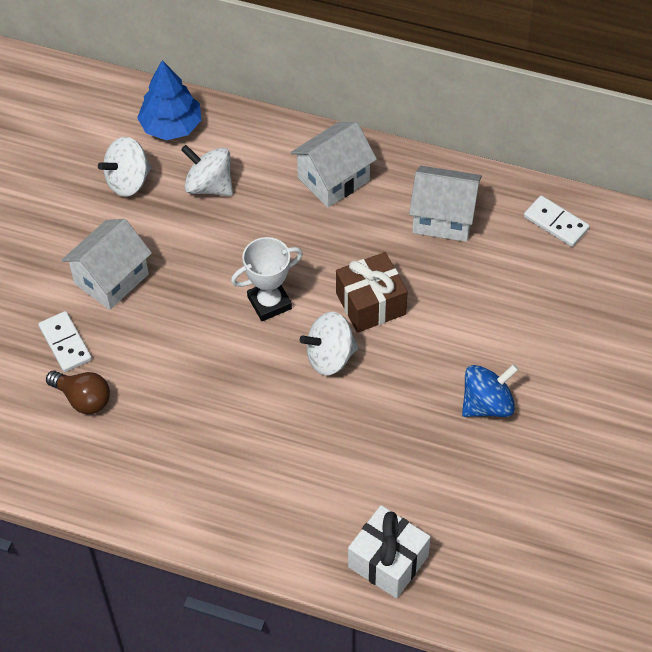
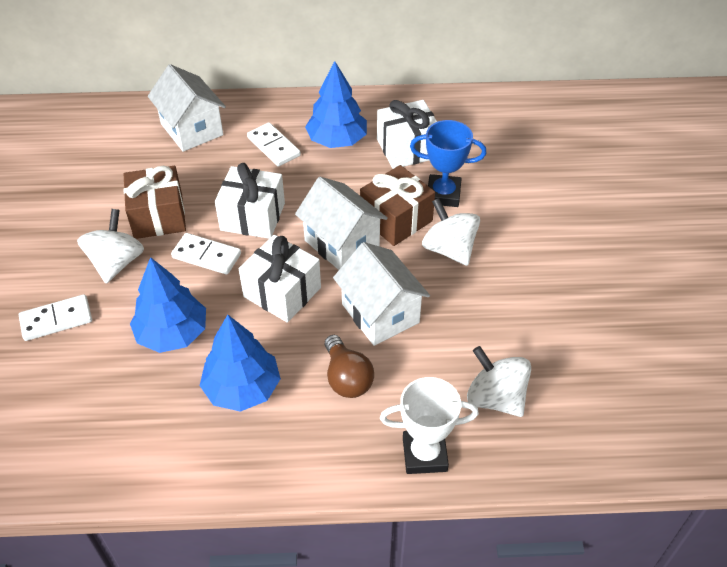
blue spinning top: [462,364,519,417] = 1 -> none = 0
blue tree: [137,60,201,140] = 1 -> [130,257,206,353] [200,315,281,412] [305,61,367,148] = 3
blue trophy: none = 0 -> [410,120,486,207] = 1
brown gift: [336,252,407,333] = 1 -> [123,166,186,239] [360,165,435,246] = 2
white domino: [38,311,92,372] [524,195,590,247] = 2 -> [19,294,92,341] [171,233,241,275] [247,123,301,167] = 3
white gift: [348,505,430,599] = 1 -> [215,163,285,239] [239,235,321,323] [377,100,437,169] = 3

